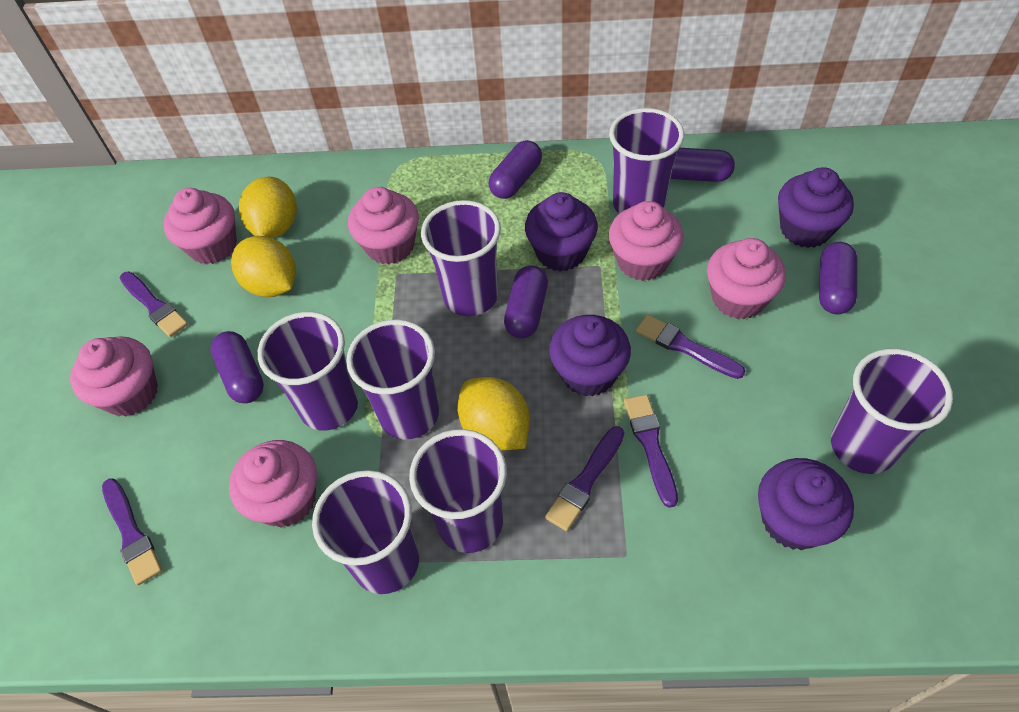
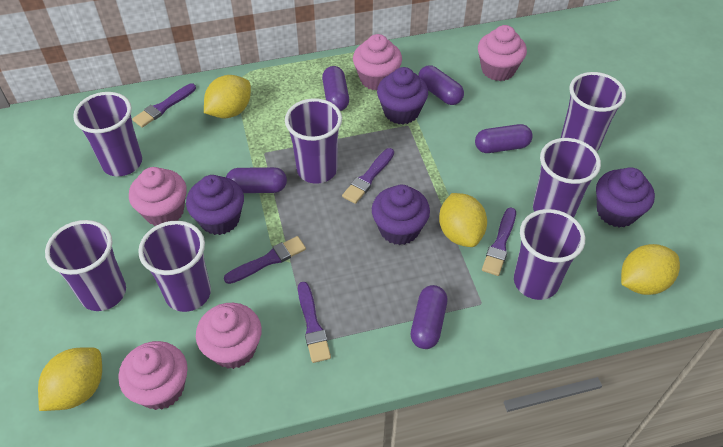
pink cupcake: [70,336,158,417] [163,188,237,264] [229,440,317,527] [348,187,419,265] [609,201,683,281] [707,238,786,319] = 6 -> [118,341,188,410] [129,167,187,226] [196,303,262,369] [353,34,402,91] [478,25,527,81] = 5
yellow lemon: [231,236,296,297] [239,177,297,238] [458,377,530,451] = 3 -> [38,347,102,411] [204,75,251,119] [439,193,487,247] [621,244,680,295] = 4

